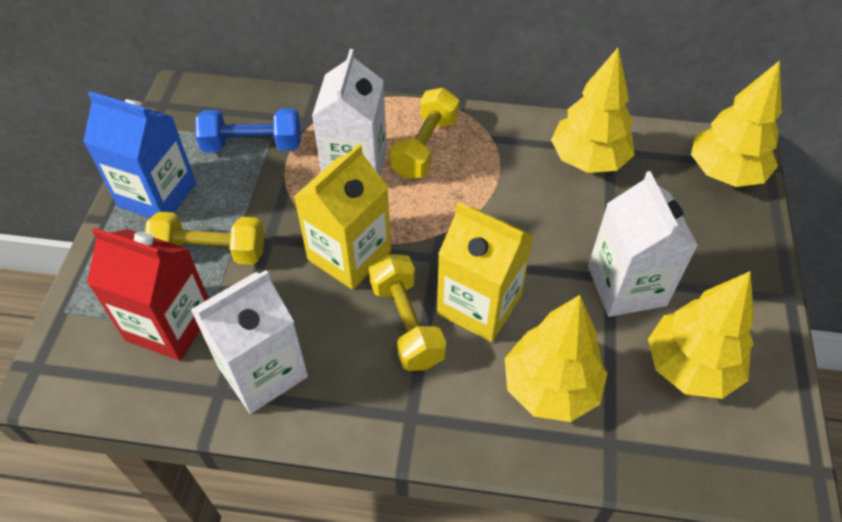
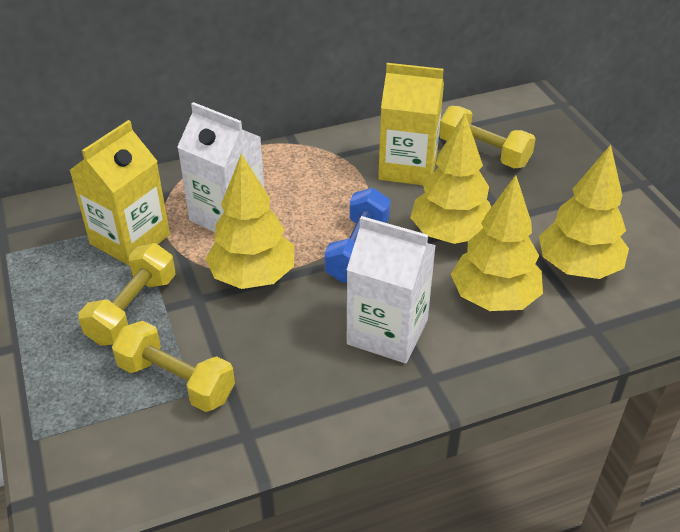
blue carton: [83,91,196,218] = 1 -> none = 0
red carton: [87,228,209,361] = 1 -> none = 0
white carton: [190,270,308,414] [312,49,387,176] [588,171,698,317] = 3 -> [177,102,264,232] [347,216,436,364] = 2

